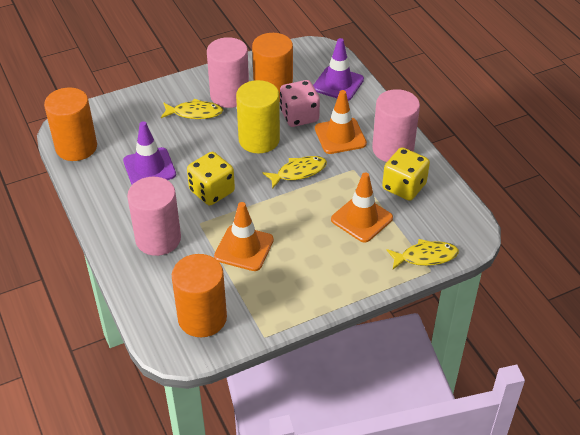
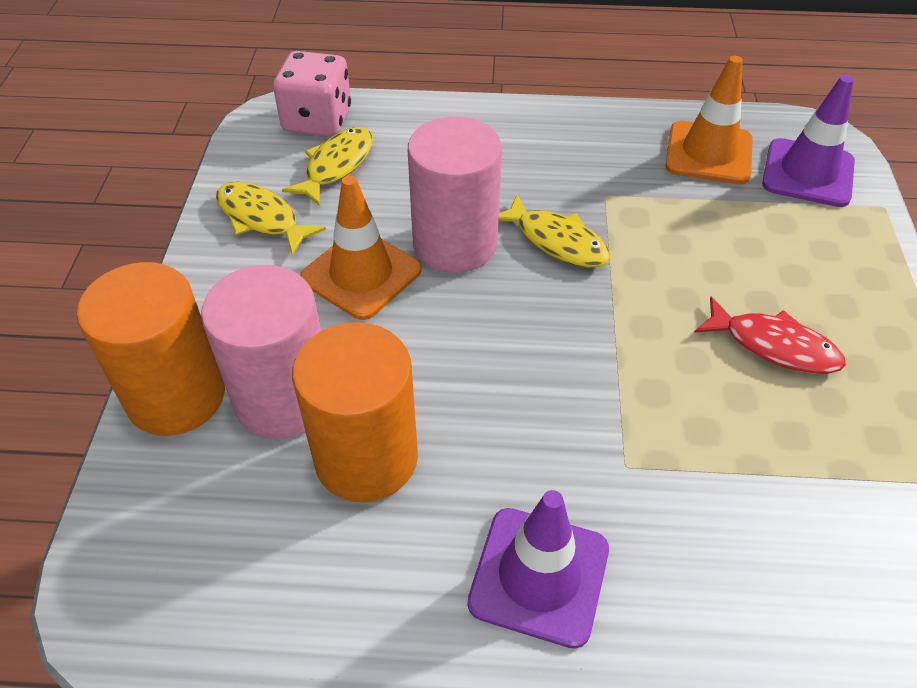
orange cylinder: [44,88,97,161] [172,254,227,337] [252,33,293,102] = 3 -> [77,262,225,436] [292,322,418,502] = 2
orange traffic cone: [214,202,274,271] [315,90,367,154] [331,172,393,242] = 3 -> [300,175,422,320] [665,56,753,184] = 2
pink cylinder: [127,177,181,256] [207,37,249,108] [372,89,420,162] = 3 -> [201,265,321,439] [408,117,502,273] = 2
red fish: none = 0 -> [694,297,846,374] = 1
yellow cylinder: [236,80,280,153] = 1 -> none = 0
yellow dice: [187,152,235,205] [382,147,430,201] = 2 -> none = 0

